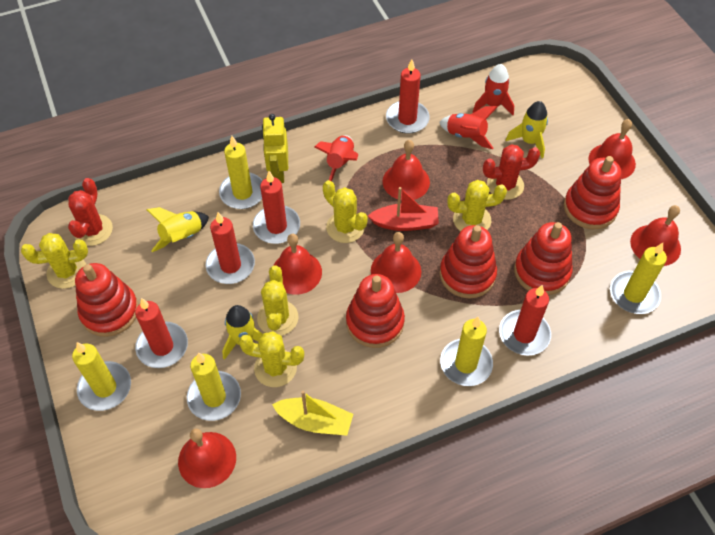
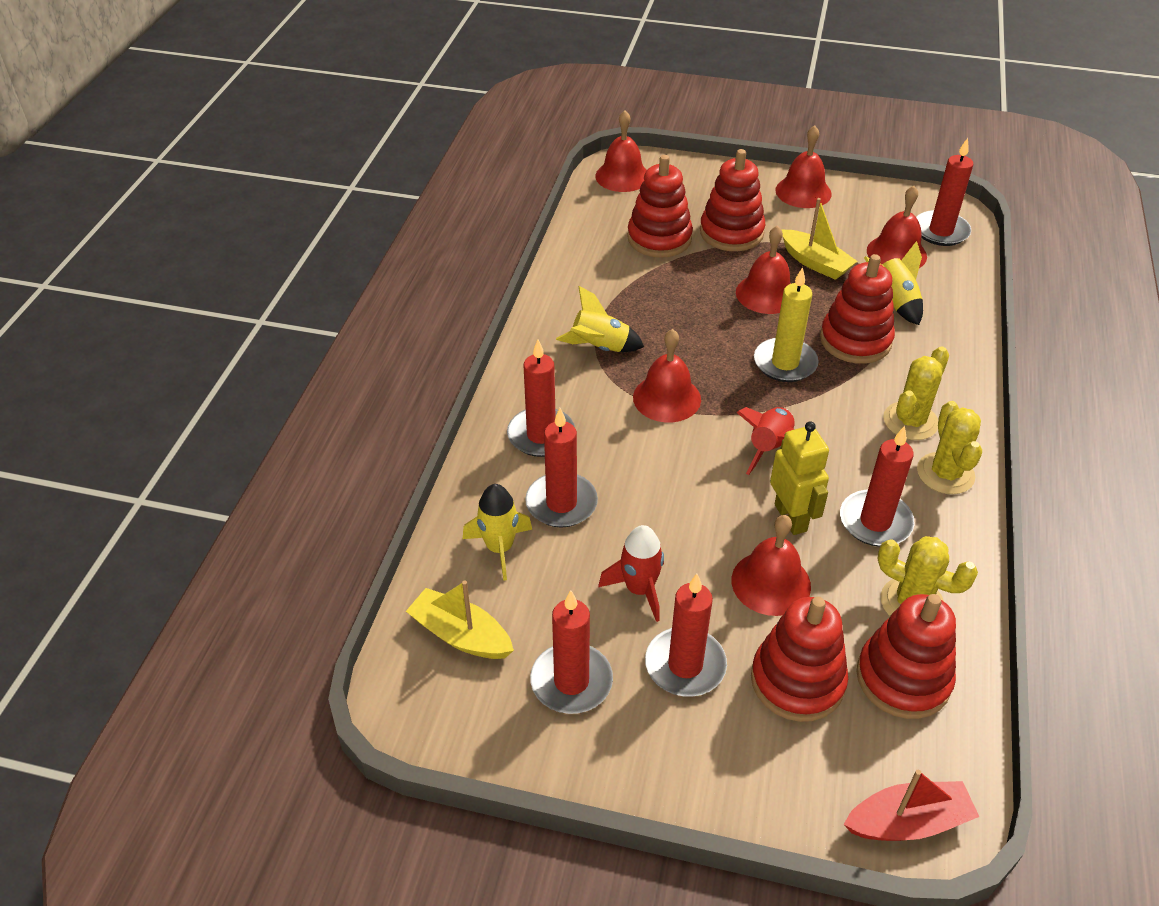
red cactus: [68,178,113,246] [483,144,540,200] = 2 -> none = 0
red candle: [135,298,188,368] [205,212,255,284] [253,171,300,244] [386,59,430,134] [499,285,551,356] = 5 -> [507,340,575,457] [525,408,598,528] [530,590,613,714] [645,574,727,697] [840,426,914,547] [916,138,974,246] = 6
red rocket: [315,135,358,181] [439,106,497,149] [473,64,514,115] = 3 -> [598,525,664,622] [736,407,795,475] = 2
yellow boat: [272,391,353,436] = 1 -> [406,580,514,659] [782,198,858,280] = 2
yellow cactus: [21,233,88,289] [239,331,304,387] [257,265,299,336] [323,180,368,243] [447,180,507,231] = 5 -> [877,536,978,616] [883,347,949,440] [917,401,982,494] = 3
yellow candle: [72,342,131,411] [187,352,241,421] [219,136,263,209] [440,317,493,386] [610,243,667,314] = 5 -> [754,267,819,382] = 1

